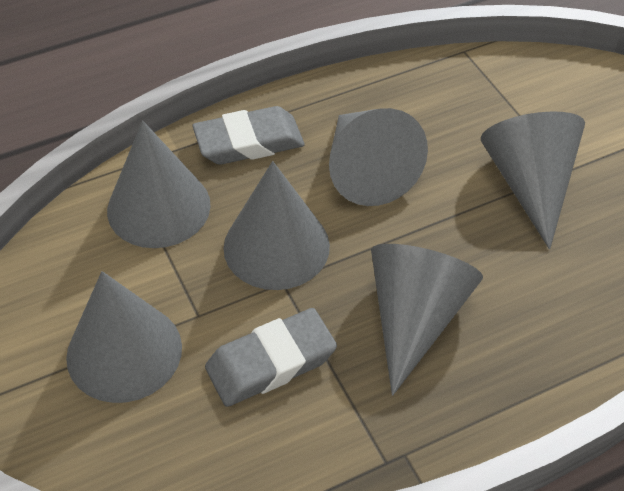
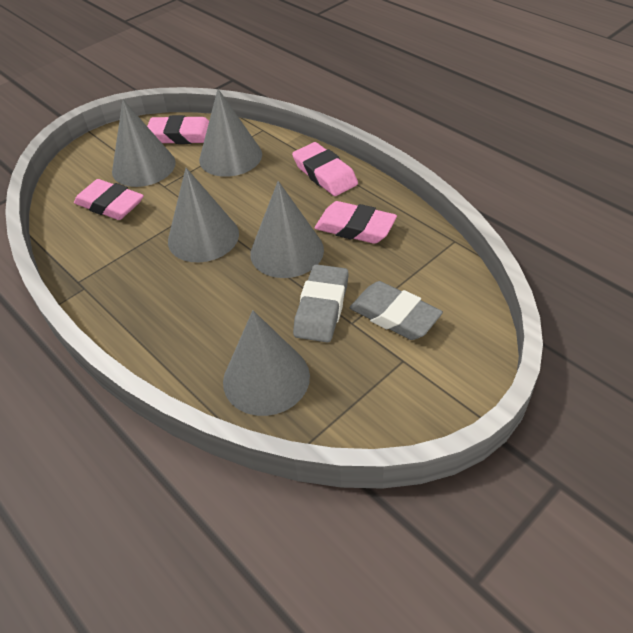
grey cone: [66,271,182,403] [107,121,211,248] [223,161,330,290] [329,108,428,206] [371,244,483,396] [481,111,585,249] = 6 -> [112,100,176,187] [168,168,239,262] [199,89,262,177] [223,310,310,416] [250,181,324,278] = 5
pink eraser: none = 0 -> [74,179,144,220] [147,115,209,144] [292,142,358,196] [315,201,397,244] = 4

